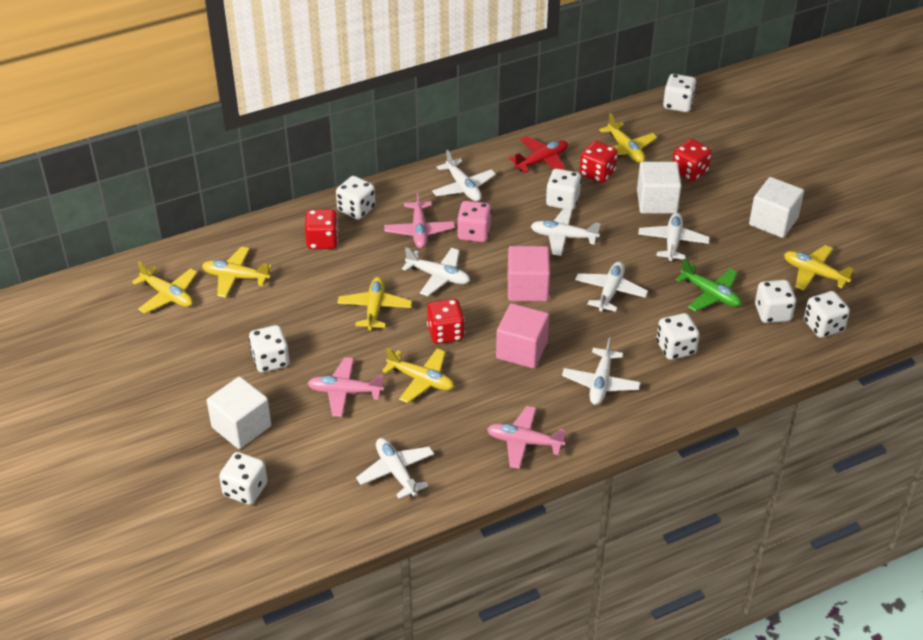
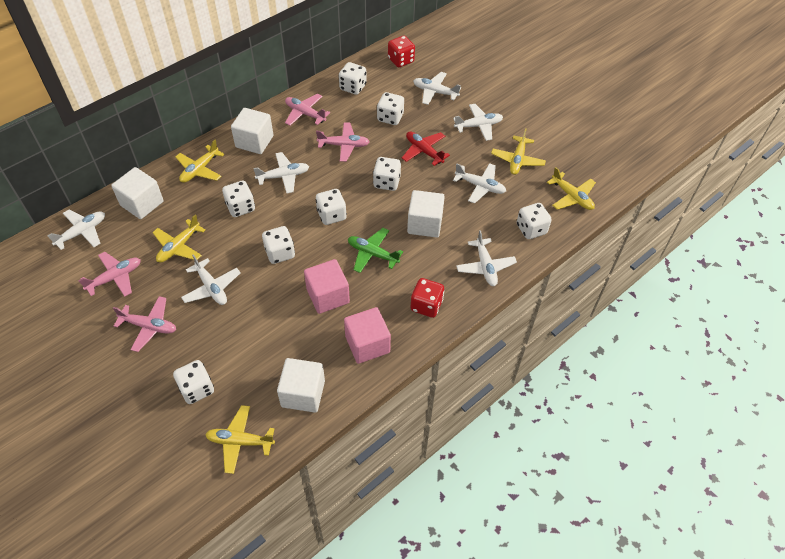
pink dice: [457,201,492,242] = 1 -> none = 0
pink plane: [308,357,384,417] [384,190,455,248] [487,406,566,469] = 3 -> [78,252,141,297] [113,296,176,352] [285,94,330,126] [316,122,370,162] = 4
red dice: [305,209,339,249] [427,299,465,344] [580,141,618,183] [672,139,712,182] = 4 -> [388,36,415,67] [410,278,444,318] = 2
white cube: [207,377,271,449] [637,162,681,214] [749,177,804,238] = 3 -> [111,167,164,219] [231,108,273,154] [277,358,325,413] [407,190,445,238] = 4
yellow plane: [132,261,197,314] [202,247,272,298] [337,277,412,330] [382,348,454,403] [599,113,657,163] [784,245,854,291] = 6 -> [152,214,206,263] [175,140,224,183] [205,405,275,474] [491,128,546,175] [547,167,596,210] = 5

